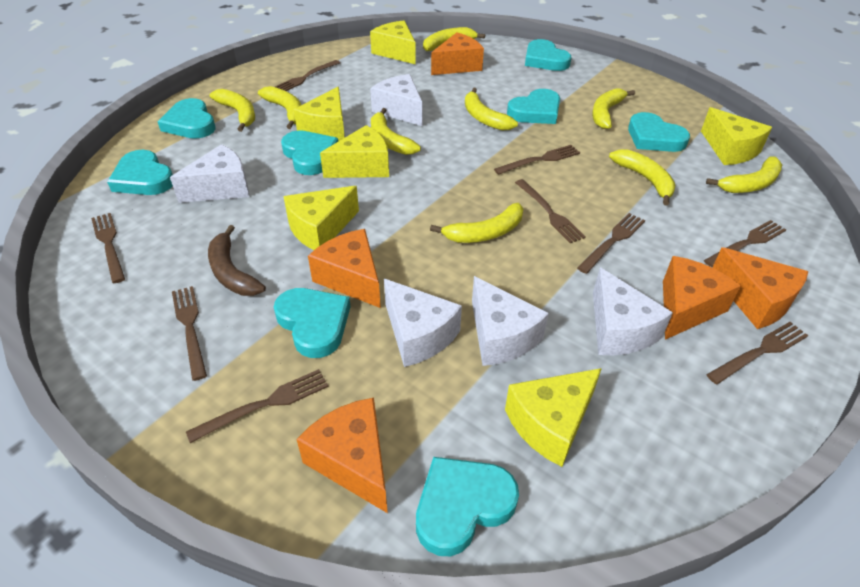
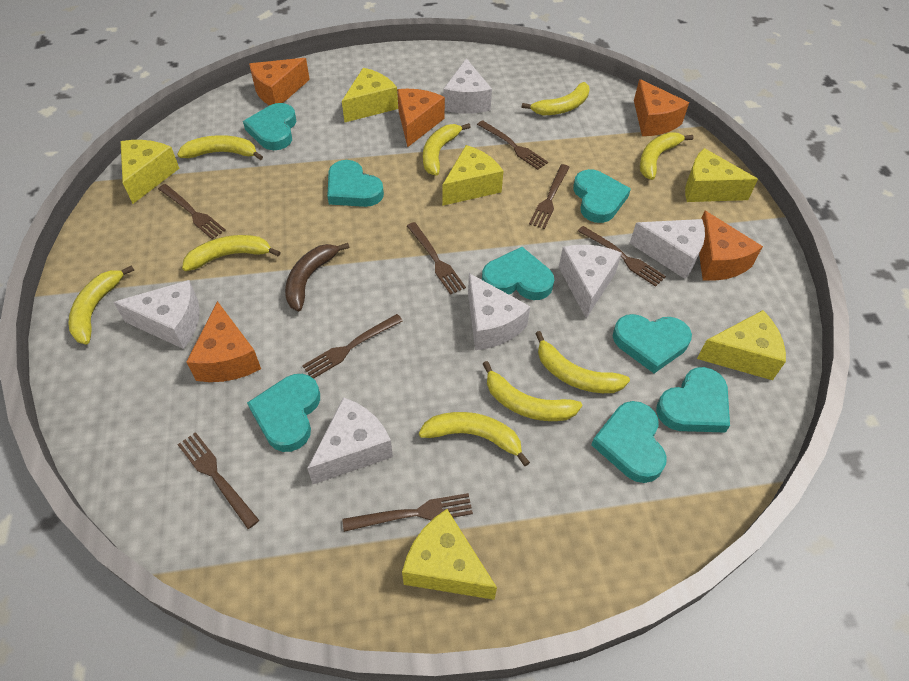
brown fork: [91,213,125,283] [172,286,207,381] [186,369,329,443] [275,60,340,91] [494,145,580,175] [515,179,586,243] [577,213,645,274] [704,220,786,267] [706,322,808,384] = 9 -> [158,184,226,239] [177,432,259,529] [302,314,403,379] [342,493,473,532] [407,222,466,295] [477,120,548,170] [529,164,570,229] [578,226,666,287] = 8
white cheese: [170,144,249,203] [370,74,423,126] [384,279,462,367] [472,276,549,366] [593,267,673,355] = 5 -> [113,280,200,349] [307,397,393,484] [443,58,492,114] [468,273,530,350] [559,245,622,318] [630,219,705,279] = 6

